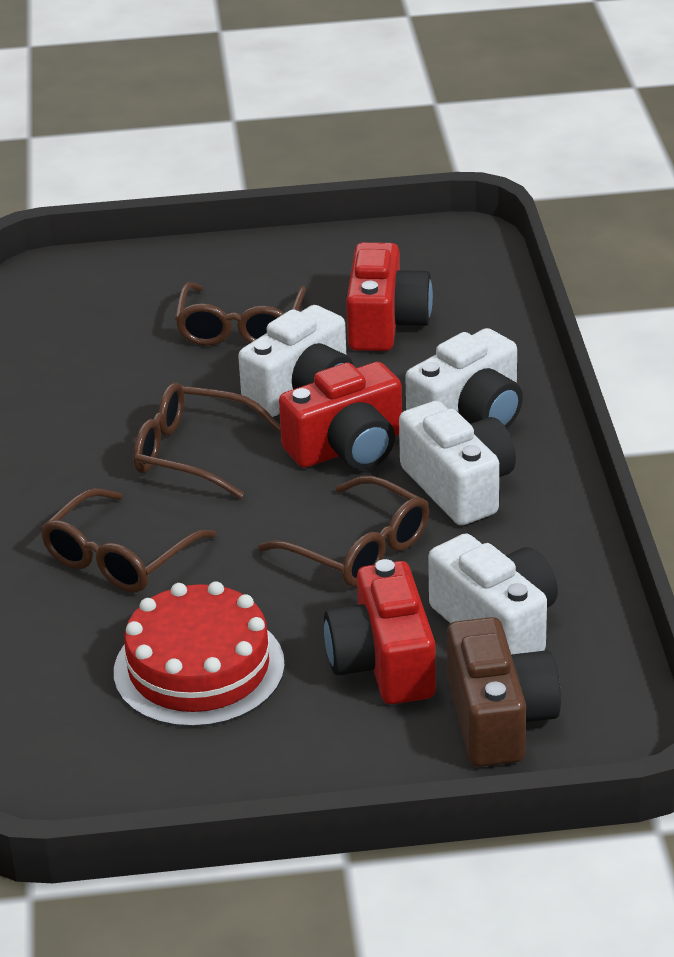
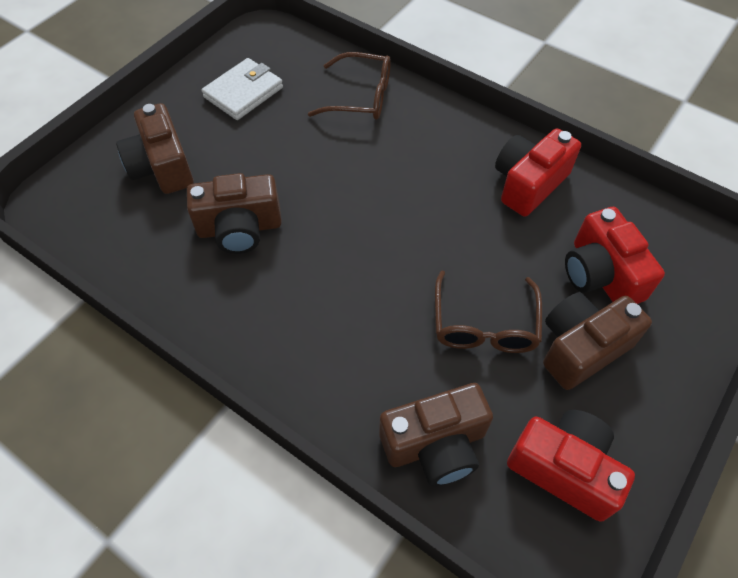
brown camera: [447,617,561,767] = 1 -> [116,103,194,194] [187,173,282,254] [379,383,493,486] [543,292,652,390] = 4
brown glasses: [41,488,217,593] [133,382,281,499] [175,282,306,346] [258,476,429,587] = 4 -> [308,52,391,120] [435,270,542,353] = 2
red cake: [114,581,285,728] = 1 -> none = 0
white camera: [238,305,354,417] [399,401,516,525] [405,328,523,429] [428,533,558,654] = 4 -> none = 0
white wallet: none = 0 -> [202,58,283,120] = 1

